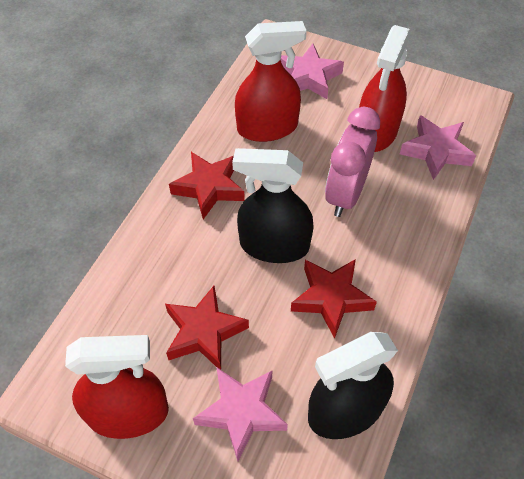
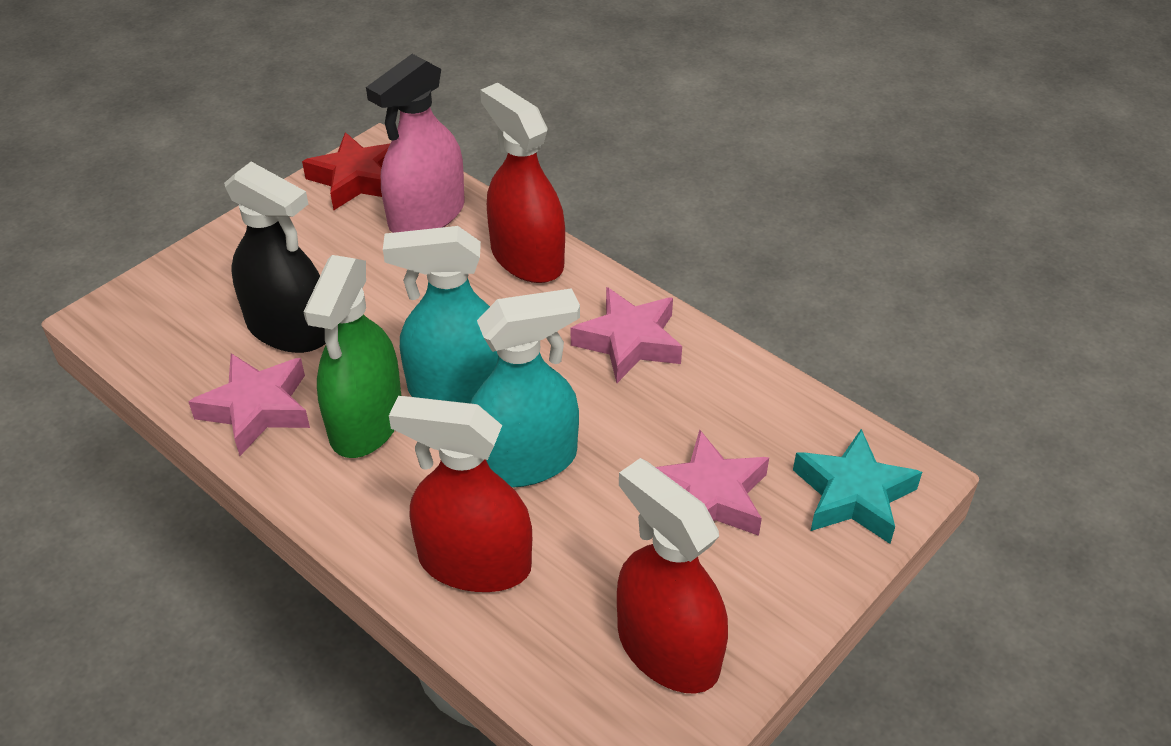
black spray bottle: [232,148,314,263] [308,332,398,439] = 2 -> [224,162,326,353] = 1
green spray bottle: none = 0 -> [303,255,401,458] = 1
pink clock: [325,107,380,217] = 1 -> none = 0
pink spray bottle: none = 0 -> [366,54,465,233] = 1
red star: [165,286,249,370] [169,152,245,219] [291,259,377,339] = 3 -> [302,132,390,210] = 1
turquoise spray bottle: none = 0 -> [383,226,498,403] [470,288,580,488] = 2
turquoise star: none = 0 -> [793,429,922,544] = 1

